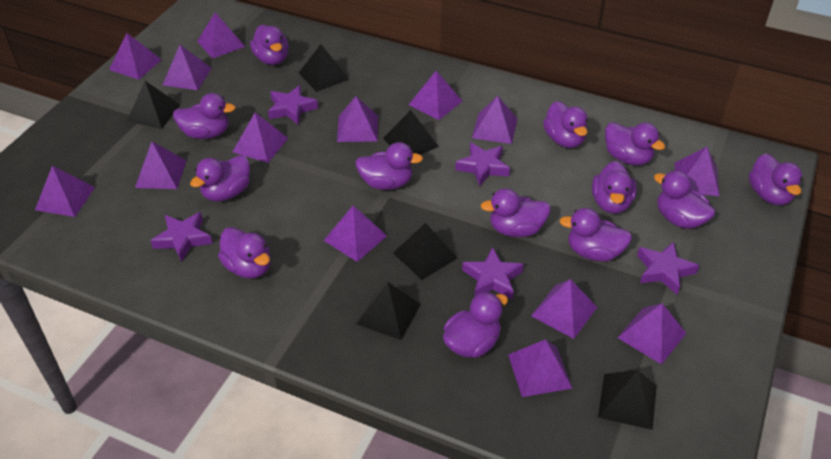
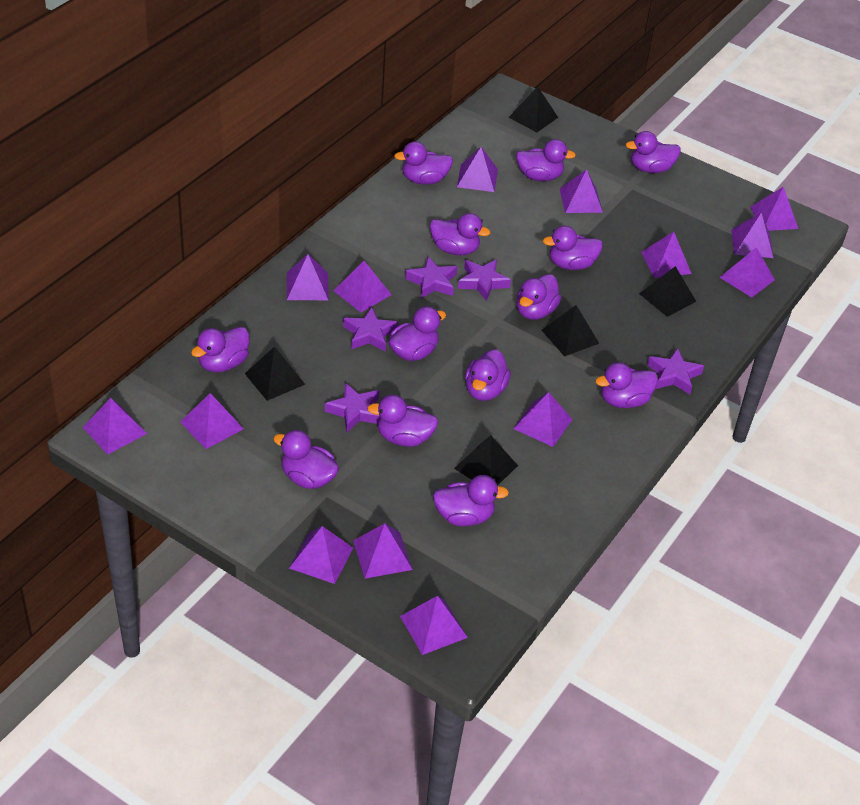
black pyramid: [127,81,180,129] [299,44,349,92] [357,282,421,340] [383,110,439,155] [393,223,457,280] [598,370,657,430] = 6 -> [245,346,305,401] [454,435,518,486] [508,87,558,132] [542,305,599,357] [640,266,696,317] = 5

